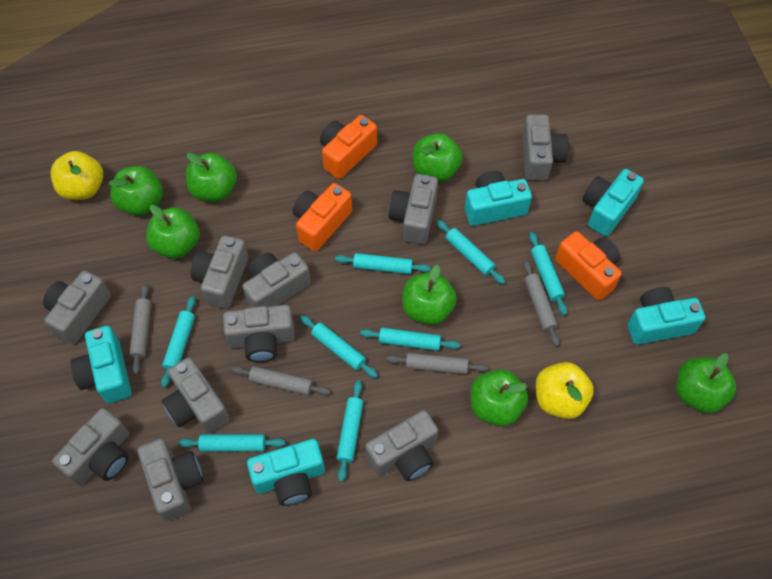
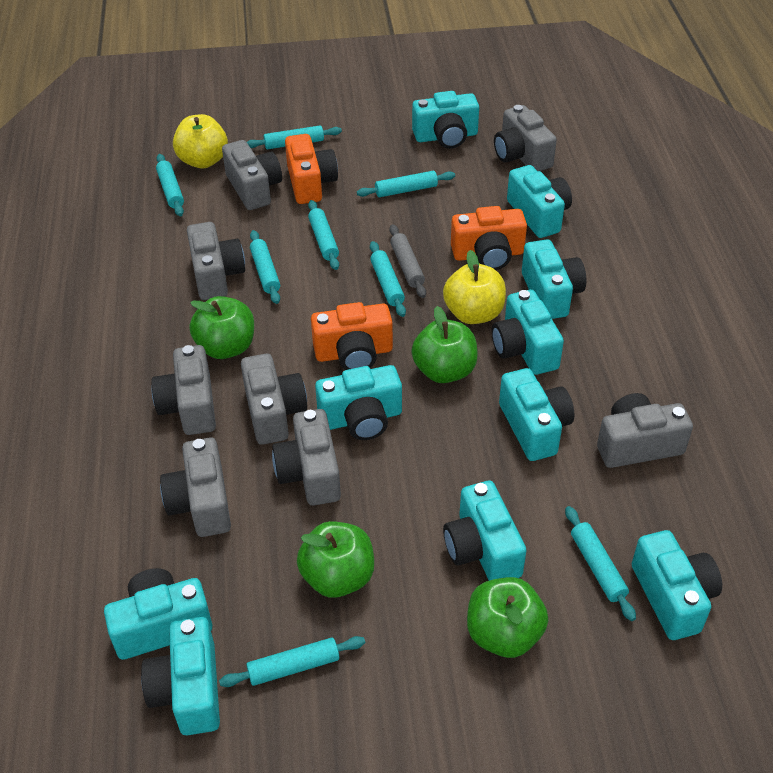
green apple: [109,166,163,216] [146,205,200,259] [186,153,237,202] [402,265,457,325] [413,133,463,182] [471,369,528,426] [676,353,737,414] = 7 -> [189,296,254,359] [297,521,374,598] [411,306,478,383] [467,577,548,658] = 4
grey camera: [43,270,111,345] [52,408,129,486] [138,439,203,521] [162,357,229,433] [191,236,249,309] [223,305,295,362] [242,252,311,308] [365,410,438,481] [388,174,438,244] [522,114,569,181] = 10 -> [151,345,216,435] [160,438,231,537] [187,222,245,300] [222,140,282,210] [241,354,307,445] [272,409,341,506] [494,105,557,171] [597,393,693,468] = 8
grey rolling pin: [129,283,151,376] [231,366,331,395] [386,353,488,374] [523,260,560,347] = 4 -> [389,224,426,298] = 1
turquoise camera: [70,326,131,403] [247,439,325,506] [465,171,532,226] [582,169,644,236] [628,287,705,345] = 5 -> [104,568,212,660] [141,617,220,735] [315,365,402,440] [412,91,479,149] [443,481,526,581] [492,290,564,375] [499,368,575,461] [507,165,572,238] [522,240,586,319] [632,530,722,640] = 10

